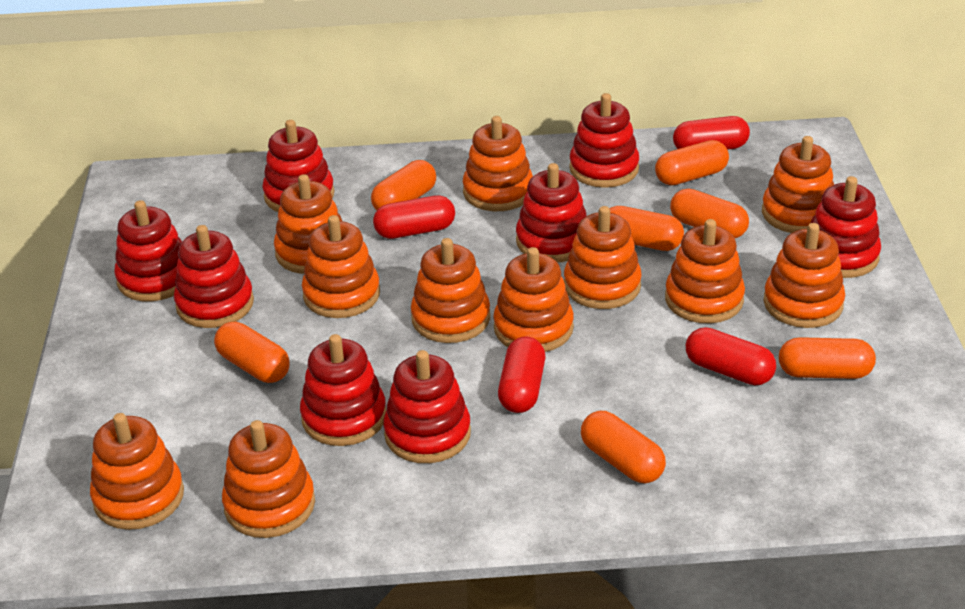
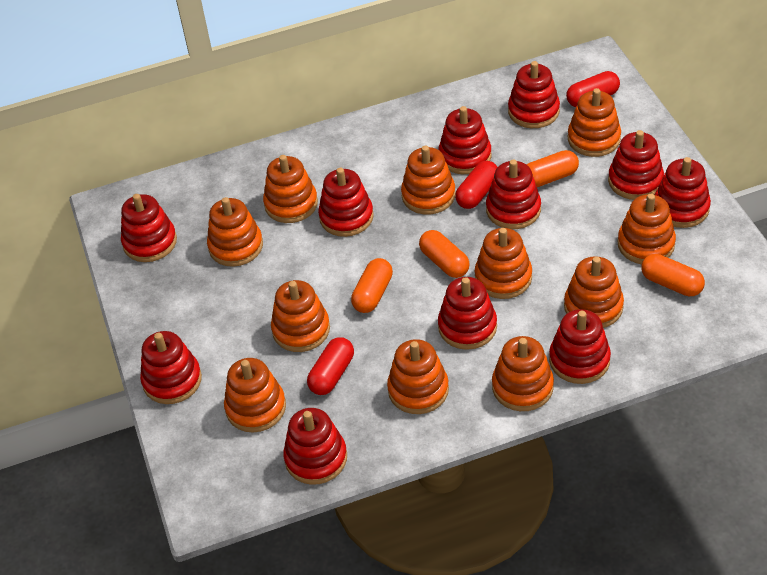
orange capsule: [214,322,290,383] [371,160,436,210] [581,411,666,483] [609,206,684,251] [655,140,729,185] [670,189,749,238] [779,337,876,379] = 7 -> [351,258,393,313] [419,230,470,278] [526,150,579,187] [641,254,705,296] = 4
red capsule: [373,195,455,239] [498,337,545,413] [673,116,750,150] [686,327,776,386] = 4 -> [307,337,354,395] [455,161,497,209] [566,71,620,107] = 3
red stacking toy: [114,200,182,301] [174,225,254,328] [262,120,334,212] [300,334,386,446] [383,350,471,463] [516,163,587,263] [569,93,639,188] [810,176,881,278] = 8 -> [121,194,177,262] [140,331,202,404] [283,408,347,485] [318,168,374,237] [438,277,497,350] [439,106,492,174] [486,160,541,229] [508,61,560,128] [549,309,611,384] [608,130,664,200] [655,157,711,228] = 11

